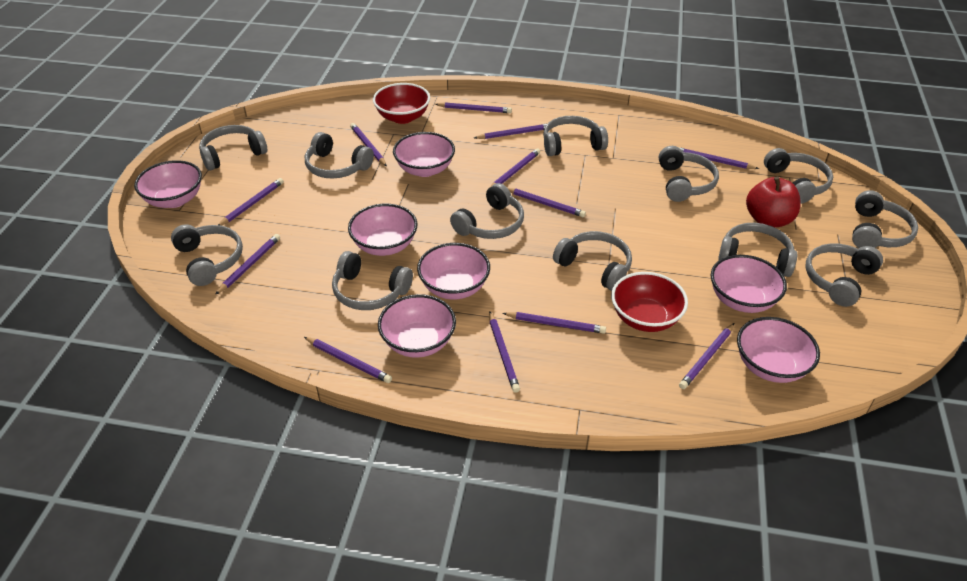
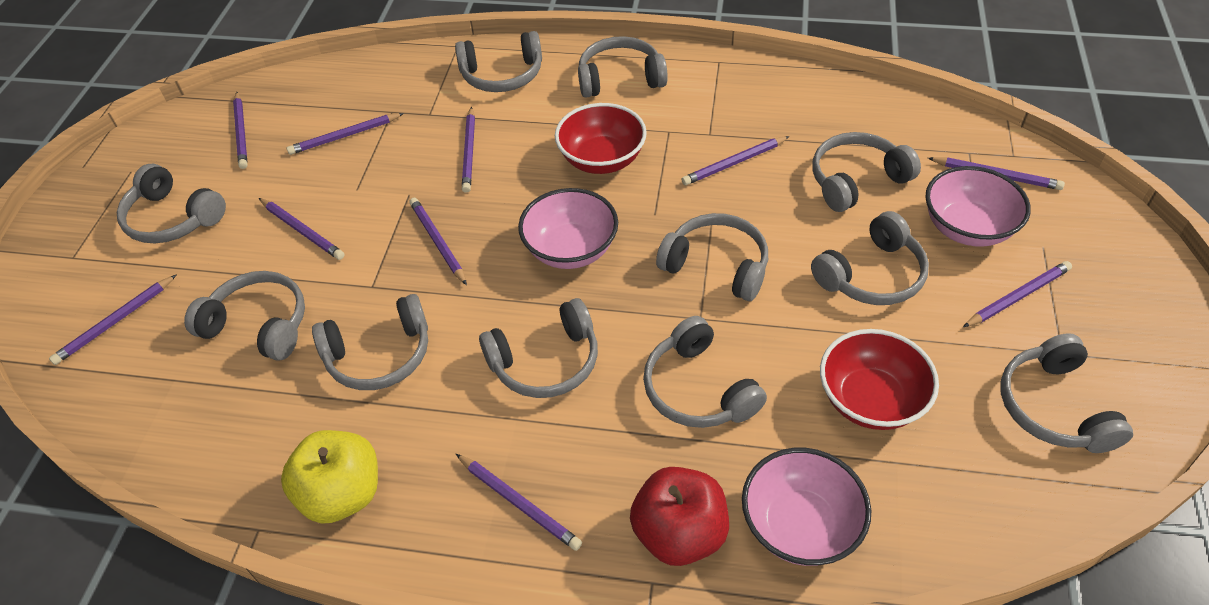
grey headphones: [171,224,243,286] [199,125,267,171] [305,132,374,179] [332,251,413,310] [450,183,524,239] [543,116,608,156] [553,231,632,291] [659,146,719,202] [718,223,797,277] [764,148,833,204] [806,243,883,307] [852,190,918,248] = 12 -> [117,164,226,243] [184,271,305,360] [312,294,428,390] [455,31,542,92] [479,298,598,398] [578,36,668,98] [643,316,767,428] [656,213,768,301] [811,211,929,305] [812,132,921,212] [1001,333,1133,453] = 11
pink bowl: [134,160,202,208] [348,204,418,256] [378,294,456,358] [393,132,455,177] [417,243,490,299] [711,255,787,313] [737,317,820,383] = 7 -> [518,188,618,269] [742,448,871,566] [925,166,1031,247] = 3
purple pencil: [215,234,280,295] [218,178,284,226] [304,337,392,383] [350,123,387,166] [435,102,512,113] [474,123,548,139] [489,311,520,393] [490,148,540,187] [502,312,606,334] [508,188,586,217] [678,147,759,169] [679,323,734,389] = 12 -> [49,274,177,365] [233,92,248,169] [259,198,345,260] [287,113,404,155] [410,198,467,285] [456,454,582,551] [462,107,475,193] [681,136,790,185] [928,157,1065,190] [963,261,1072,327] = 10
yellow apple: none = 0 -> [281,430,378,524] = 1

